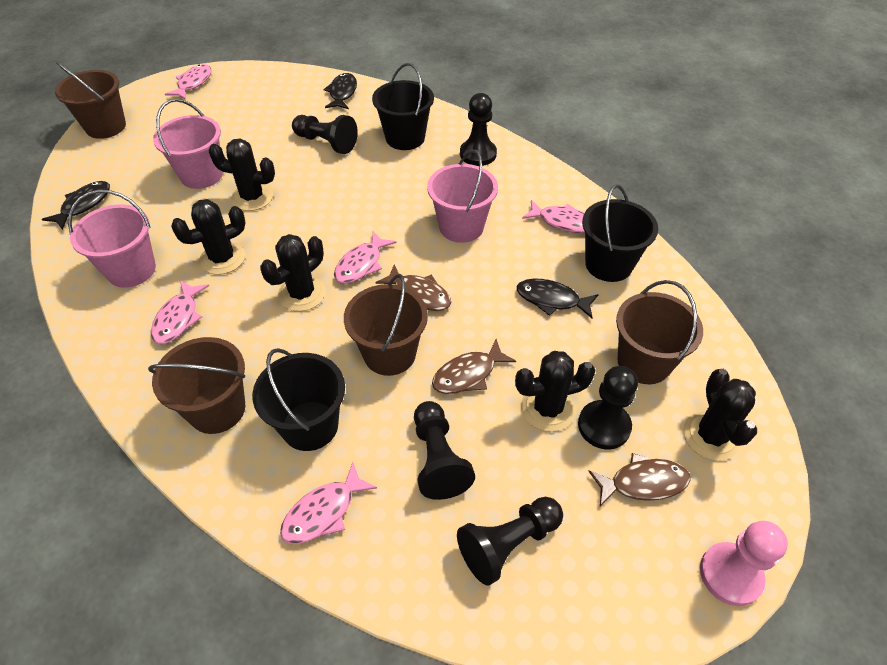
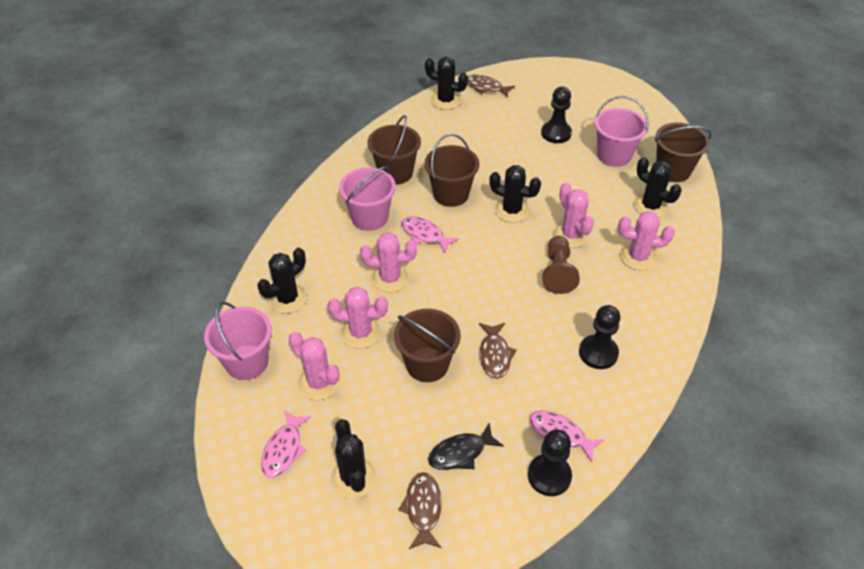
black bucket: [252,348,345,451] [372,63,434,150] [582,184,658,282] = 3 -> none = 0
black fish: [42,181,110,230] [323,73,357,109] [517,279,598,318] = 3 -> [428,423,504,470] = 1
black pawn: [292,115,358,154] [414,401,475,500] [457,497,563,586] [460,93,497,166] [578,366,638,449] = 5 -> [528,429,572,496] [541,87,572,143] [579,305,620,369] = 3
brown pawn: none = 0 -> [542,236,580,294] = 1
pink cactus: none = 0 -> [289,332,340,400] [328,287,388,349] [360,232,417,293] [553,183,594,248] [618,211,675,270] = 5
pink fish: [151,281,209,344] [165,64,212,100] [280,462,377,544] [334,231,397,284] [522,200,585,233] = 5 -> [261,410,311,478] [401,216,459,253] [530,411,605,462] = 3
pink pawn: [700,521,788,606] = 1 -> none = 0

